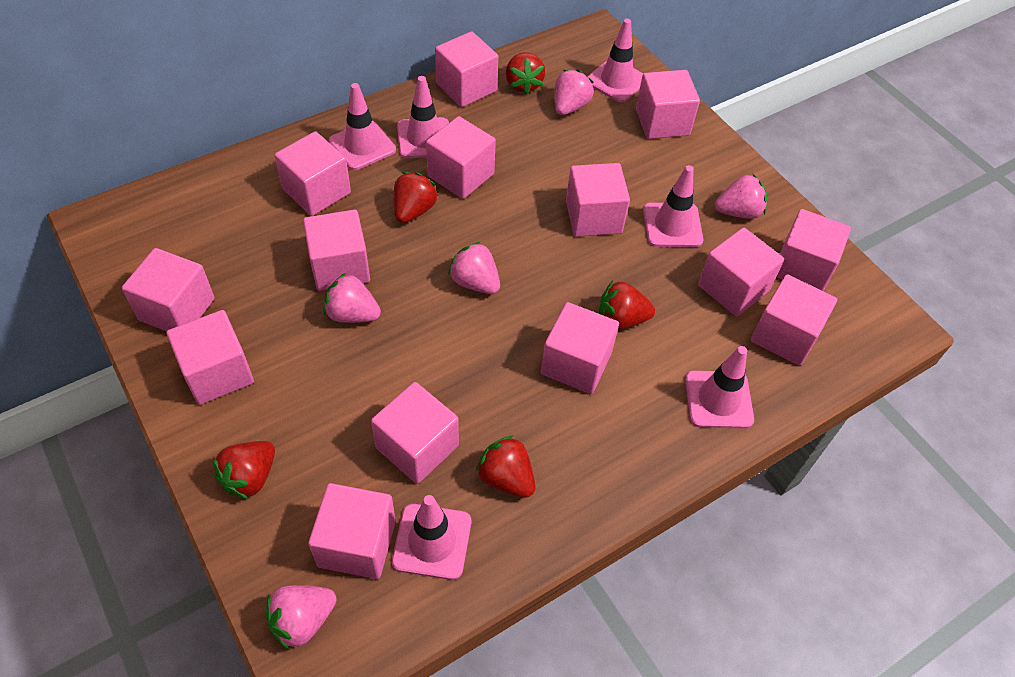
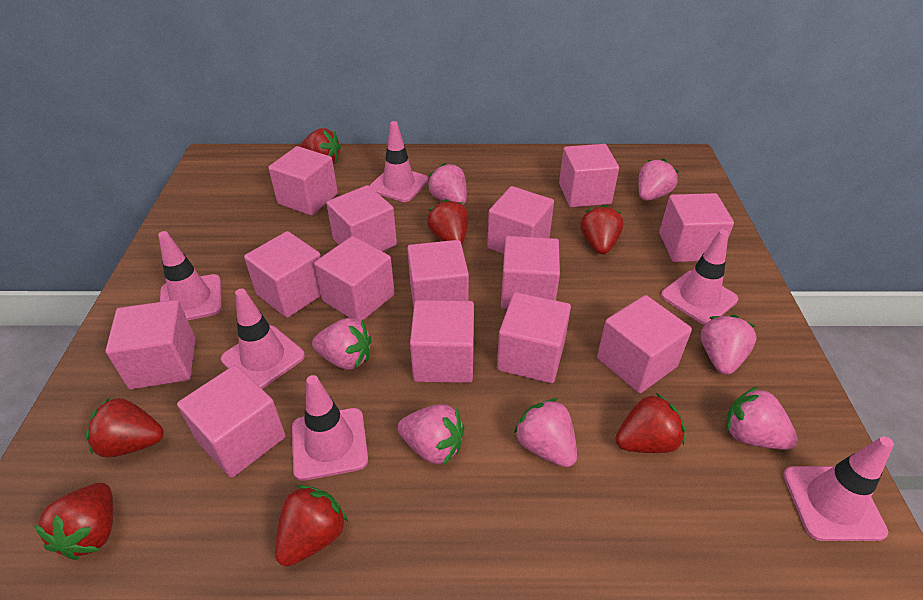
pink strawberry: [266,585,337,650] [323,273,381,323] [448,242,500,294] [554,70,594,115] [715,174,767,219] = 5 -> [312,318,372,370] [398,404,465,465] [428,163,467,205] [514,399,577,467] [638,159,679,201] [701,315,757,375] [726,386,798,450] = 7
red strawberry: [213,441,275,500] [394,172,438,223] [475,435,536,498] [506,52,545,95] [599,281,655,329] = 5 -> [34,483,113,560] [86,397,164,458] [275,485,348,567] [300,128,341,162] [427,199,468,244] [580,205,624,254] [616,393,685,453] = 7

